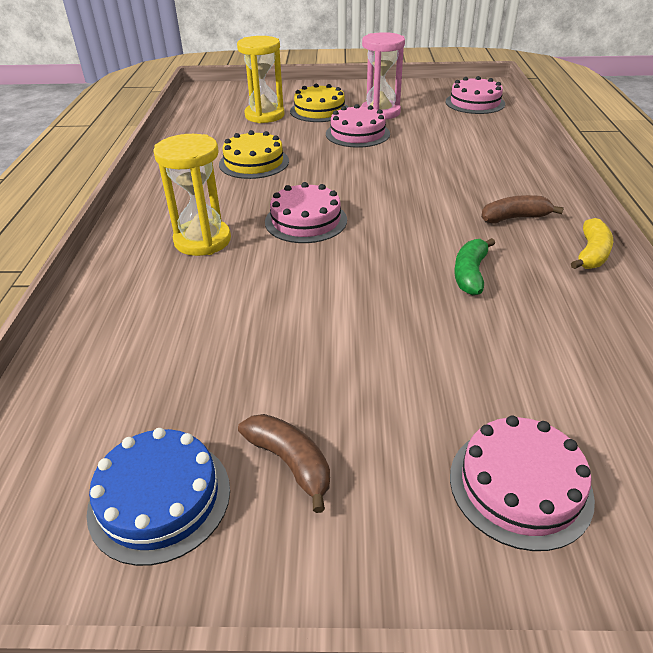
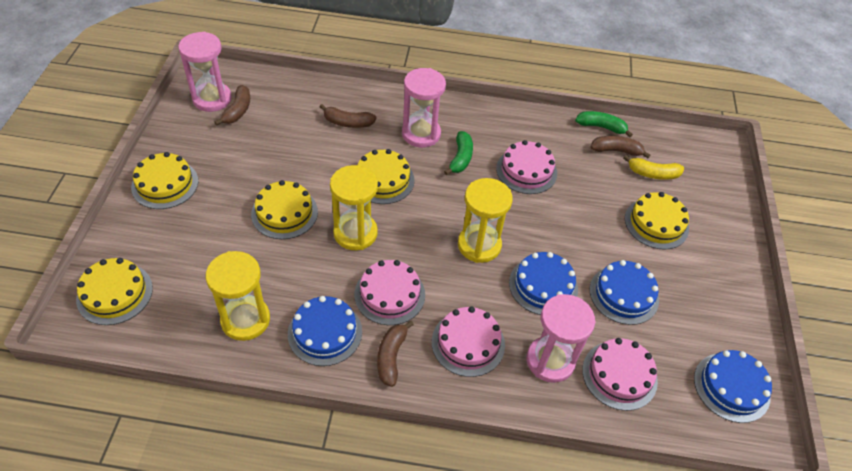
blue cake: [87,428,230,566] = 1 -> [288,296,362,366] [509,252,578,315] [590,260,659,325] [694,350,772,423] = 4
brown banana: [238,414,330,513] [481,195,564,223] = 2 -> [214,85,250,126] [320,104,376,128] [377,321,414,387] [591,136,650,158] = 4
green banana: [454,238,495,295] = 1 -> [444,131,473,175] [575,111,633,137] = 2
pink hourglass: [361,32,405,119] = 1 -> [178,32,232,112] [402,68,446,148] [527,294,595,383] = 3
yellow cake: [219,130,289,179] [290,84,348,122] = 2 -> [76,258,153,325] [131,152,198,209] [251,180,318,239] [357,149,415,204] [625,192,689,250] = 5
yellow hourglass: [153,134,231,256] [237,36,285,123] = 2 -> [206,251,270,341] [330,165,378,250] [458,178,513,263] = 3

